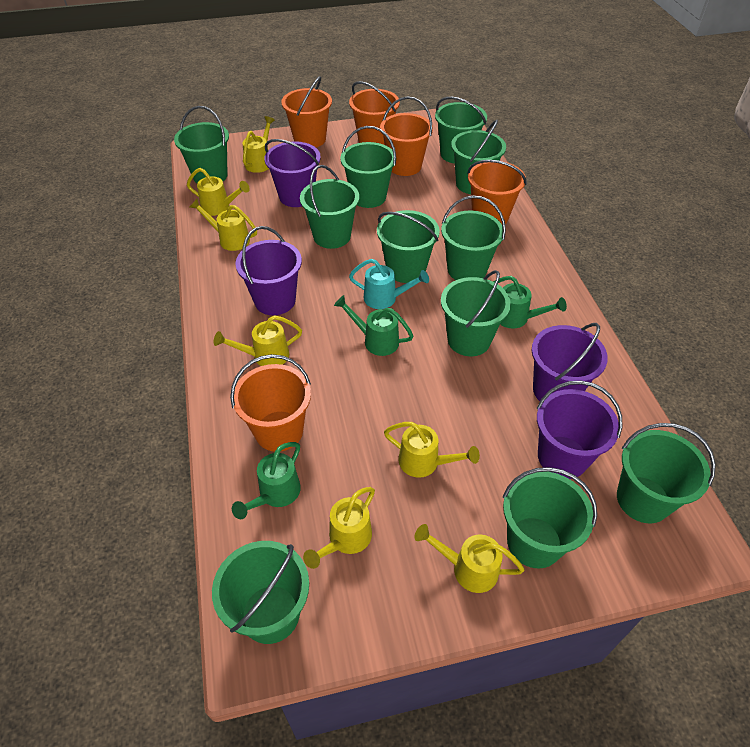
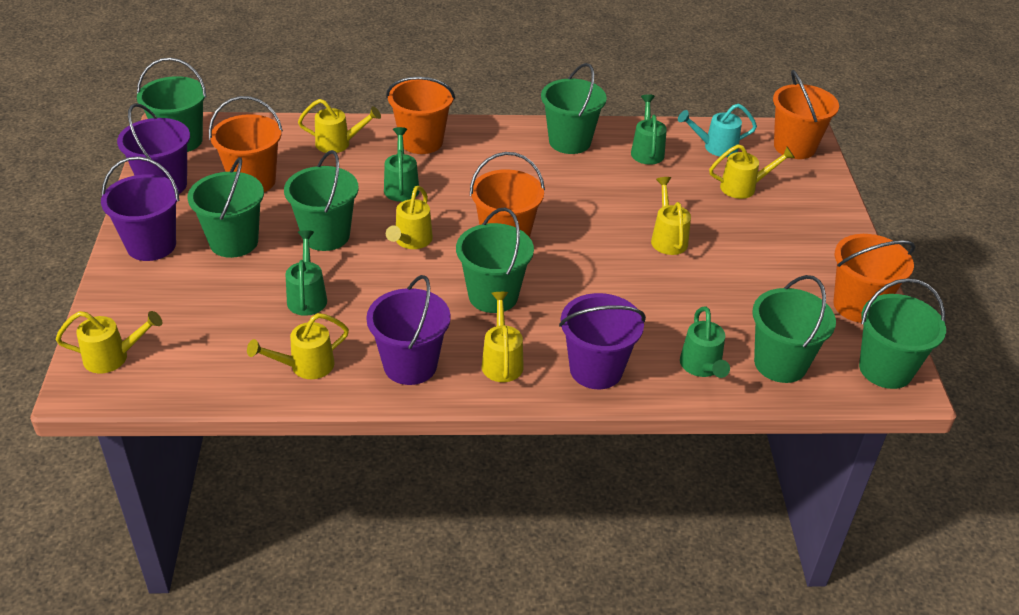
green bucket: [174,106,229,183] [212,541,309,644] [300,165,359,249] [340,126,396,208] [377,210,440,283] [435,97,487,164] [441,195,506,280] [441,270,511,356] [451,120,506,194] [503,467,597,568] [617,423,716,523] = 11 -> [137,58,207,152] [187,157,264,258] [284,150,359,251] [456,208,534,313] [541,63,607,154] [752,275,836,383] [859,278,946,389] = 7
green watering can: [232,442,301,519] [334,295,413,356] [493,276,567,328] = 3 -> [285,230,327,316] [384,127,419,202] [631,94,667,165] [680,306,730,378] = 4

